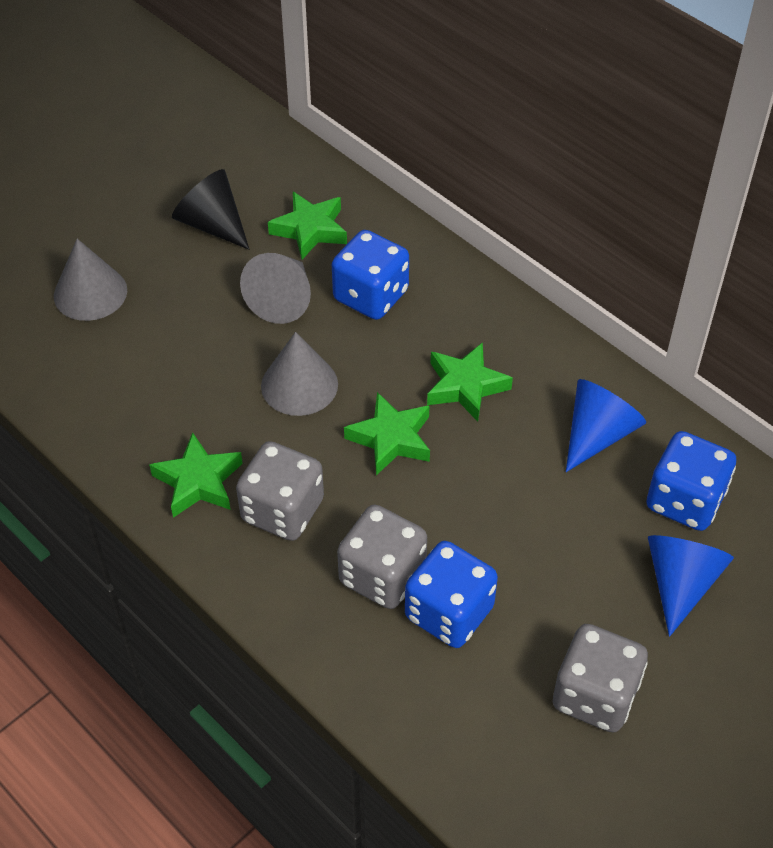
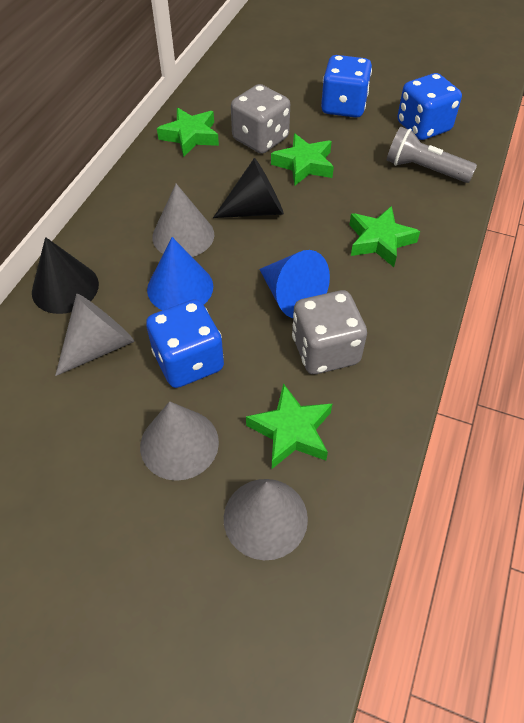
black cone: [172,169,249,249] = 1 -> [32,237,99,314] [213,158,284,218] = 2
grey cone: [54,239,127,321] [240,253,311,324] [261,332,338,416] = 3 -> [55,294,134,376] [140,401,219,481] [152,184,214,257] [224,479,308,560] = 4
grey dice: [236,441,324,541] [337,505,427,609] [553,624,648,733] = 3 -> [231,84,290,154] [292,290,367,374] = 2
grey flashlight: none = 0 -> [387,127,477,183] = 1

